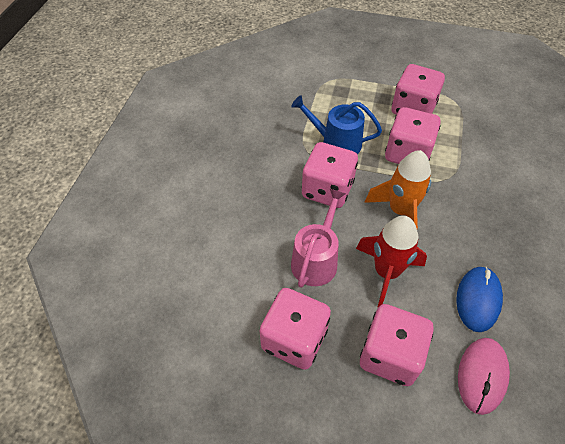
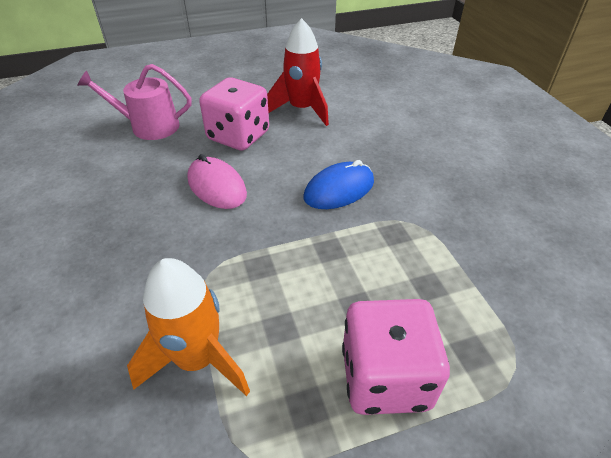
blue watering can: [291,95,382,154] = 1 -> none = 0
pink dice: [260,288,331,370] [302,142,358,208] [360,304,434,386] [385,107,441,164] [391,64,445,115] = 5 -> [199,77,269,151] [342,299,450,415] = 2

